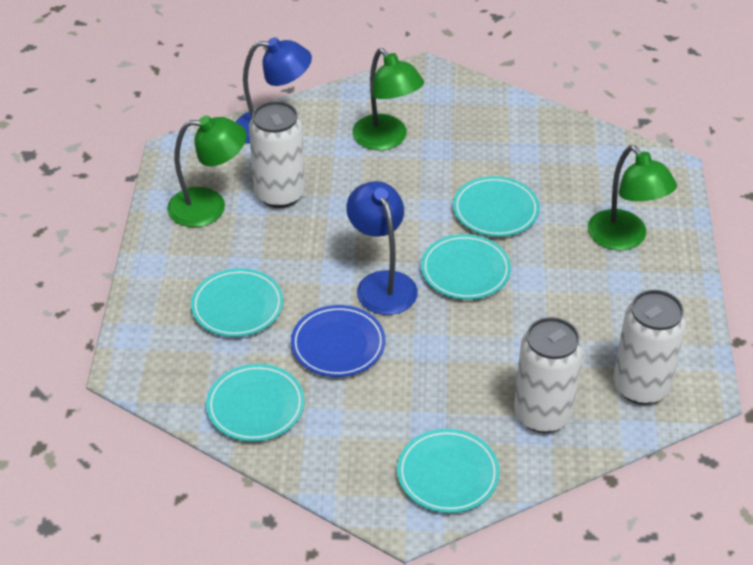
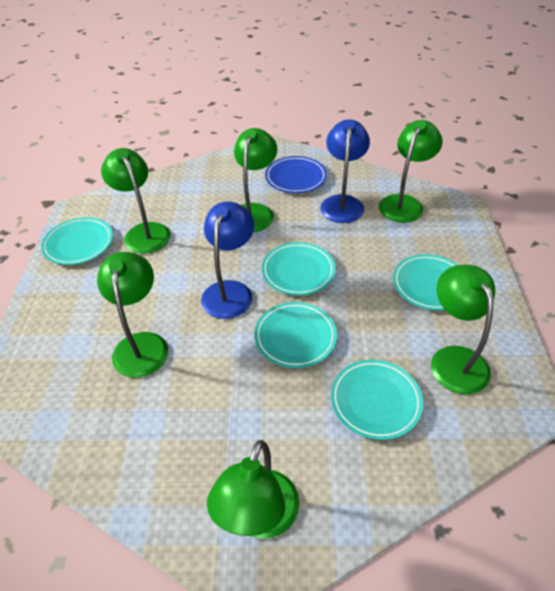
green lamp: [167,115,247,227] [352,48,424,150] [588,145,677,251] = 3 -> [97,252,168,378] [101,148,171,254] [207,440,300,539] [234,128,277,232] [379,120,442,223] [431,265,495,395] = 6
white can: [249,101,305,208] [514,317,583,433] [613,290,686,405] = 3 -> none = 0

